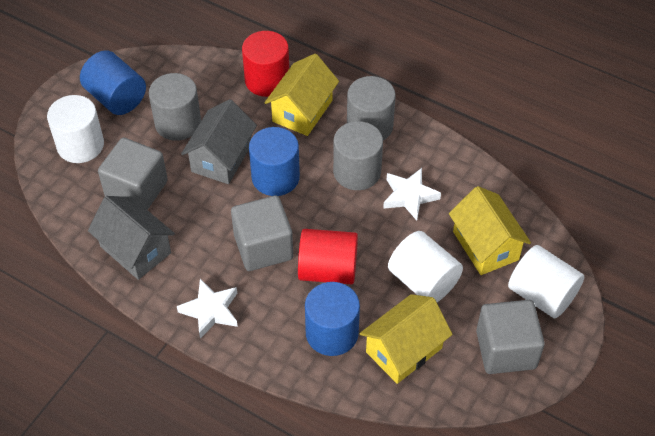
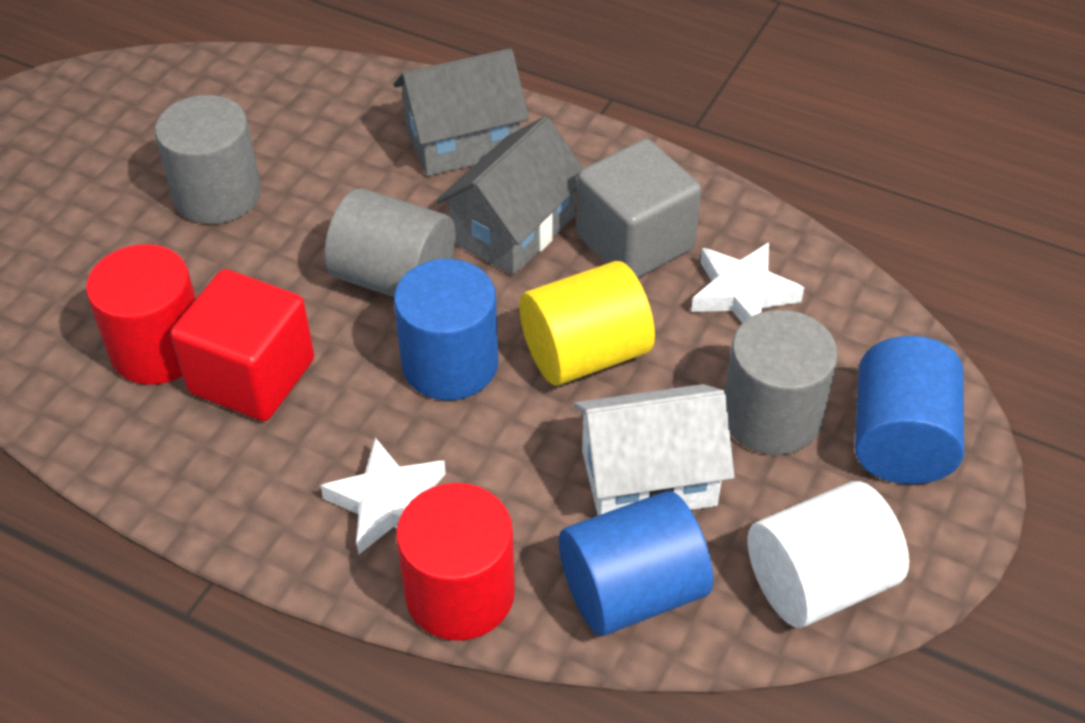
grey cube: [98,137,168,210] [231,195,293,271] [476,300,545,374] = 3 -> [576,139,701,278] = 1
red cube: none = 0 -> [170,269,314,421] = 1
white cylinder: [47,95,104,163] [388,231,463,302] [508,245,584,318] = 3 -> [747,481,909,628] = 1
white house: none = 0 -> [574,384,735,515] = 1
yellow cylinder: none = 0 -> [519,261,655,386] = 1
yellow house: [264,54,339,136] [360,294,453,384] [449,186,531,275] = 3 -> none = 0

